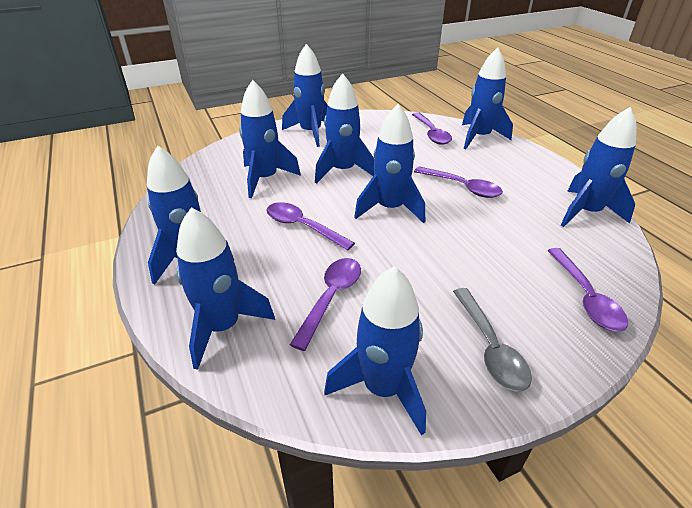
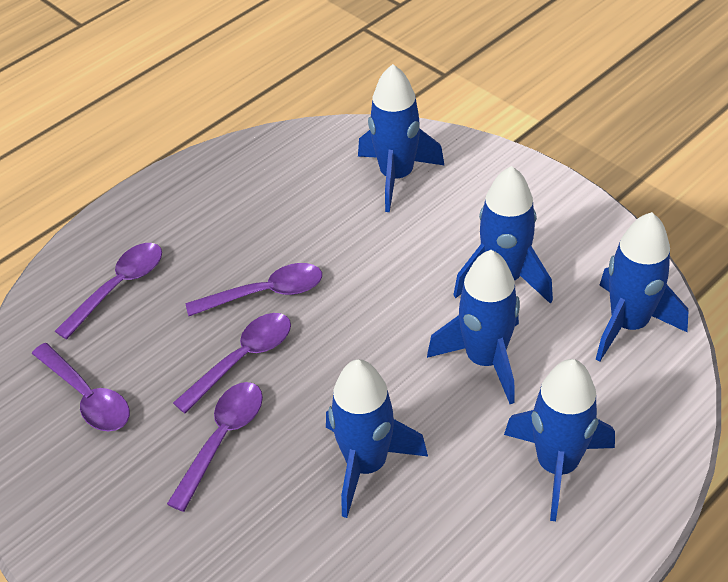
blue rocket: [147,145,234,285] [176,207,275,370] [239,80,301,198] [282,44,327,147] [315,73,374,184] [324,266,426,436] [354,104,425,223] [462,48,513,149] [561,107,637,227] = 9 -> [326,359,428,518] [358,64,445,212] [427,250,520,404] [453,166,553,303] [504,359,615,521] [596,212,688,362] = 6
grey spoon: [453,288,532,392] = 1 -> none = 0

